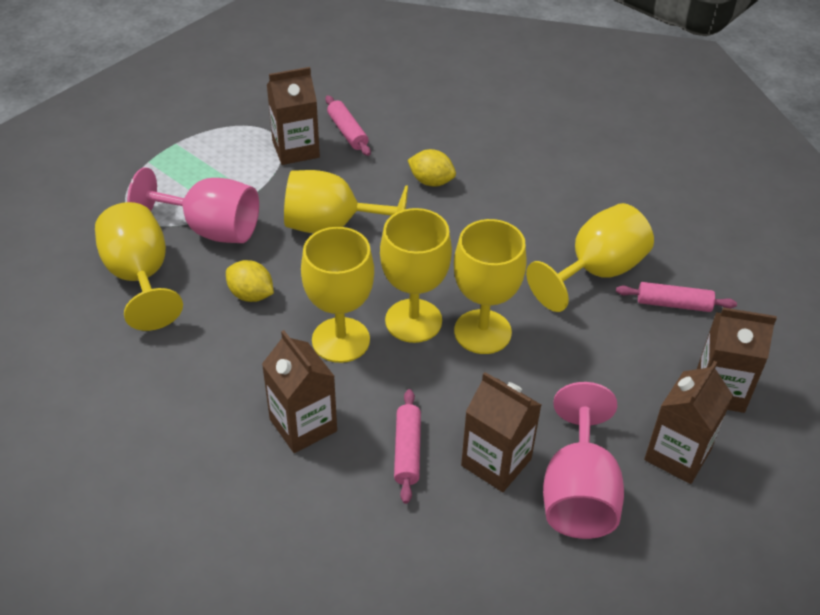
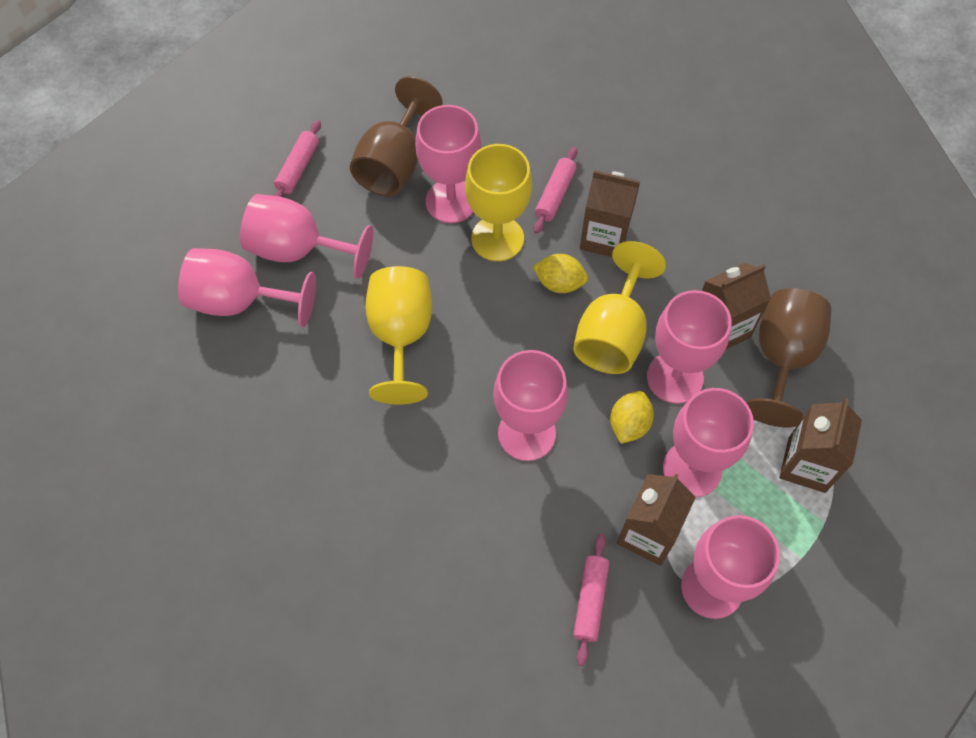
brown carton: [262,330,337,453] [267,67,320,165] [461,372,541,492] [644,361,733,484] [697,307,777,413] = 5 -> [580,170,640,257] [617,474,696,566] [702,263,771,349] [779,399,862,493] = 4
brown goblet: none = 0 -> [350,76,443,196] [746,288,832,428] = 2
pink goblet: [127,168,259,243] [543,382,624,539] = 2 -> [178,248,316,327] [240,194,373,279] [415,105,481,223] [493,350,568,461] [647,290,731,404] [663,388,754,497] [681,515,780,619] = 7
yellow goblet: [95,202,183,331] [284,170,408,233] [301,227,374,363] [380,208,452,343] [454,219,527,354] [526,203,654,312] = 6 -> [365,266,432,405] [465,144,532,261] [573,241,666,374] = 3

